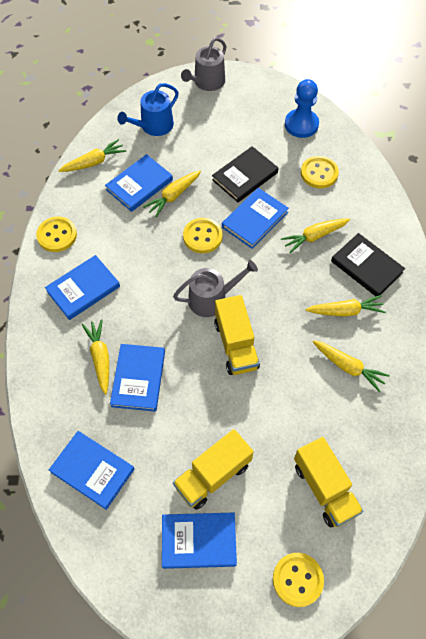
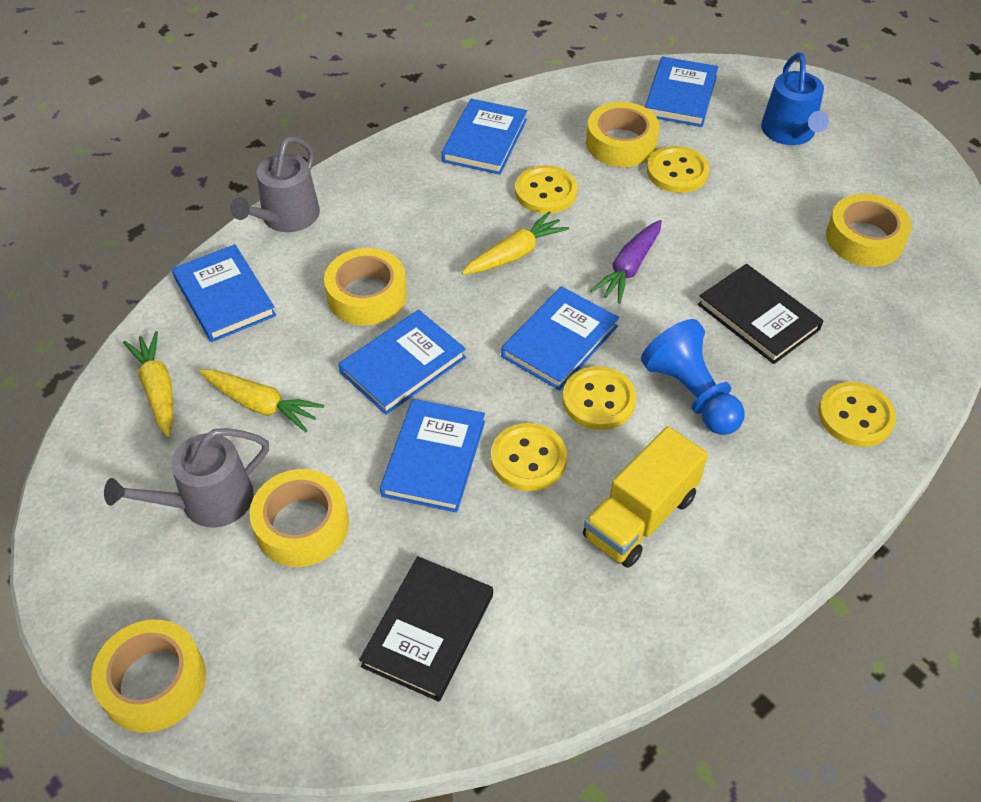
purple carrot: none = 0 -> [590,220,662,304] = 1
yellow button: [36,217,77,252] [183,218,222,253] [273,553,324,607] [301,156,339,188] = 4 -> [491,423,567,491] [515,165,577,214] [562,366,636,430] [647,146,709,193] [818,382,896,447] = 5
yellow carrot: [58,139,126,172] [82,319,109,395] [143,170,201,218] [281,219,350,253] [306,295,386,317] [313,340,390,392] = 6 -> [123,331,173,437] [199,369,324,432] [462,211,569,274] = 3
yellow tape: none = 0 -> [91,620,206,733] [249,469,349,567] [324,248,407,326] [586,102,660,167] [826,194,912,267] = 5
yellow truck: [173,429,254,510] [214,295,260,375] [294,437,364,527] = 3 -> [583,426,708,568] = 1

